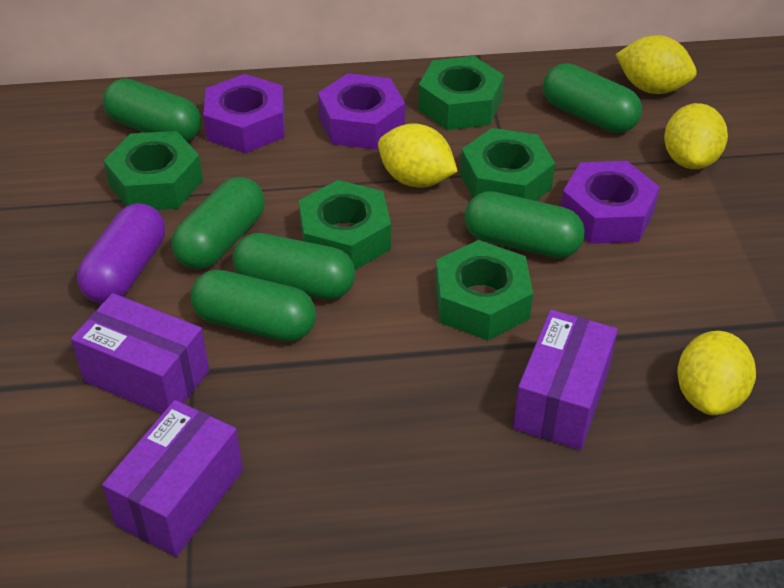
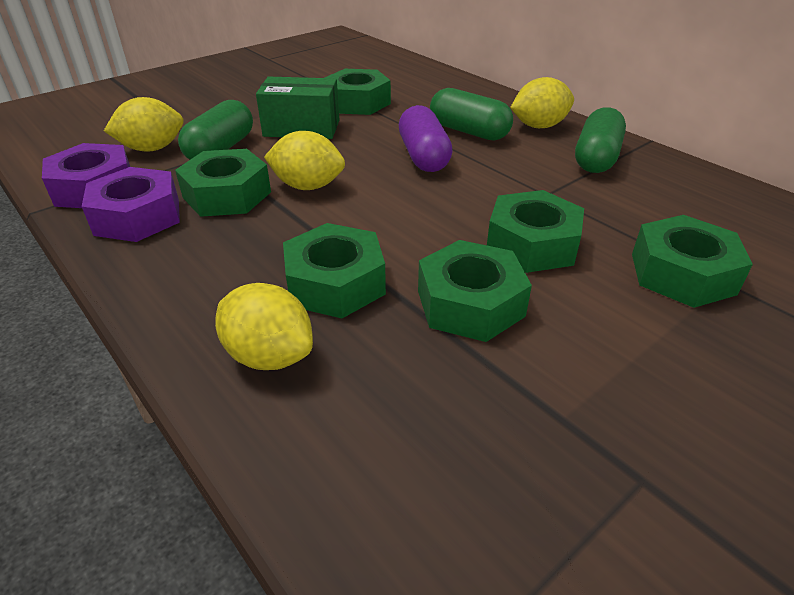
green box: none = 0 -> [256,76,339,139] = 1
green capsule: [103,79,201,142] [171,177,265,270] [191,270,316,342] [233,233,355,300] [464,191,585,258] [543,63,642,133] = 6 -> [178,100,253,160] [430,88,513,141] [575,107,626,173] = 3
green nut: [103,131,203,210] [299,180,391,270] [418,56,504,130] [435,240,533,340] [460,128,555,201] = 5 -> [175,149,271,217] [283,223,386,318] [325,69,391,115] [418,240,532,342] [487,190,584,273] [632,215,753,308] = 6
purple box: [71,293,209,414] [102,400,243,557] [513,310,618,450] = 3 -> none = 0
purple nut: [203,74,285,153] [318,73,405,150] [561,161,660,244] = 3 -> [42,143,130,208] [82,167,180,242] = 2

